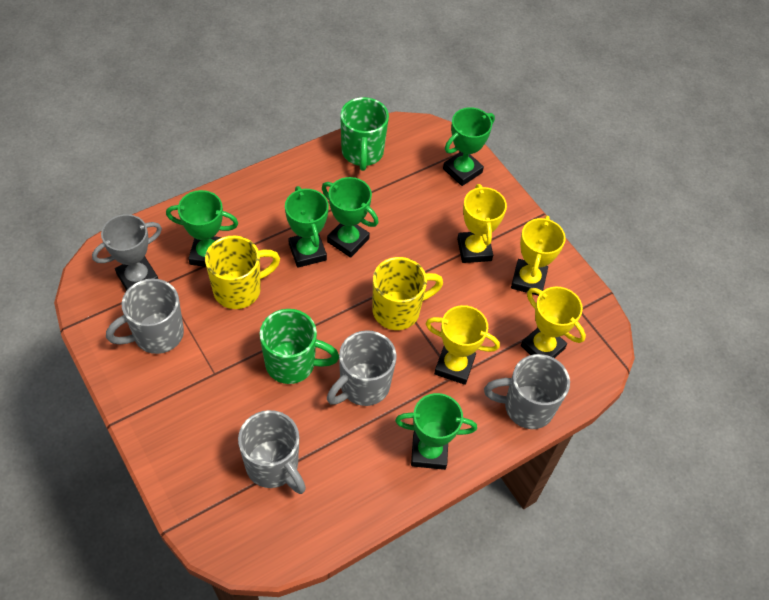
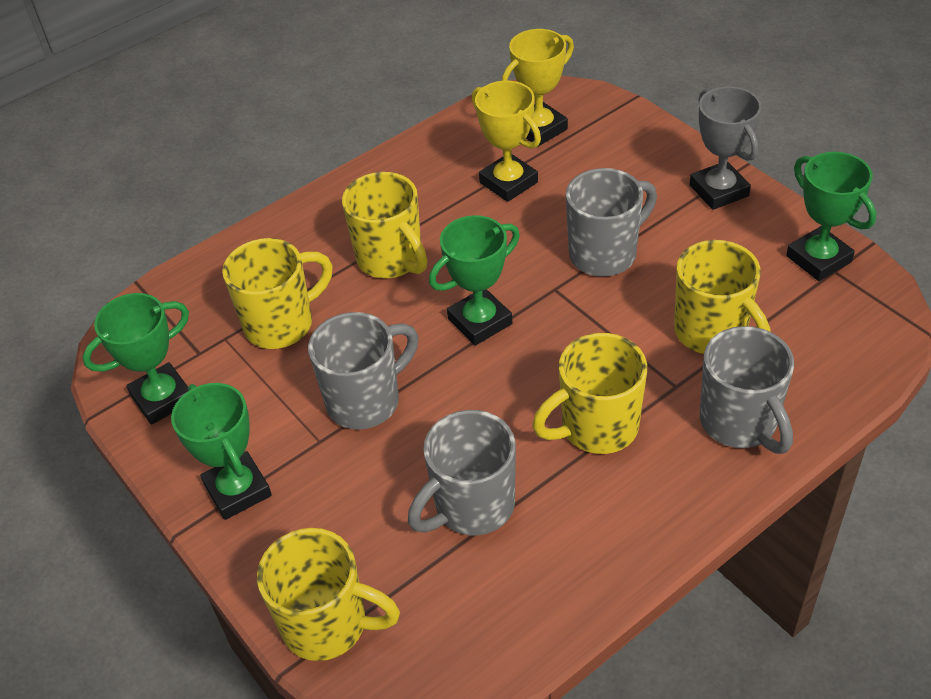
green mug: [259,309,339,384] [340,97,389,171] = 2 -> none = 0
green trophy: [166,190,238,267] [285,186,329,268] [322,177,378,258] [395,393,477,470] [443,107,495,186] = 5 -> [82,293,189,425] [171,383,272,520] [429,215,520,346] [786,152,876,281] = 4
yellow mug: [205,235,280,309] [373,257,443,330] = 2 -> [222,238,333,349] [257,528,400,661] [342,172,427,279] [532,333,647,454] [674,240,771,354] = 5
yellow trophy: [426,305,500,385] [457,184,507,263] [511,216,566,296] [521,287,586,358] = 4 -> [472,81,541,202] [502,29,574,146] = 2

